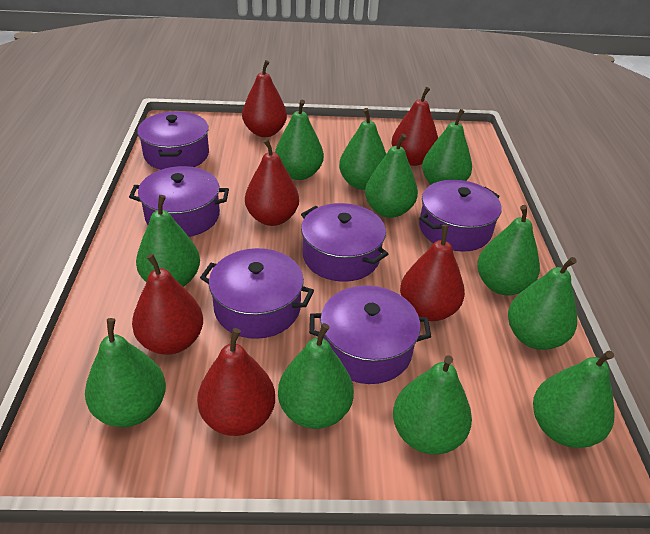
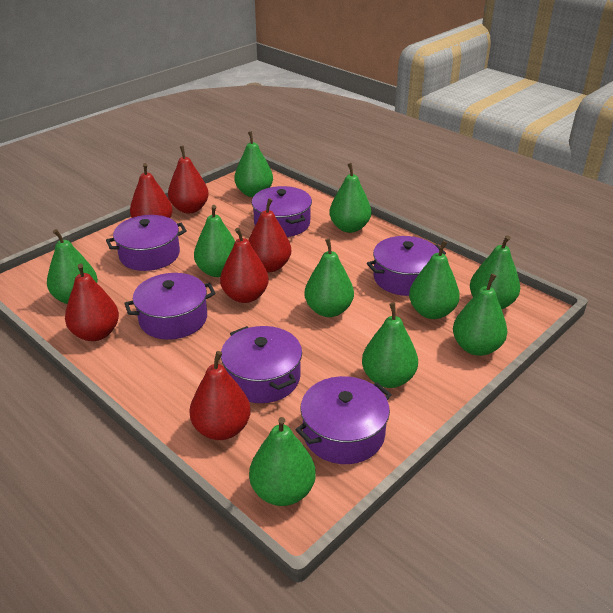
green pear: [85,318,166,427] [136,195,200,287] [275,100,324,180] [278,323,354,429] [339,108,386,190] [365,134,418,218] [393,355,472,454] [422,109,472,184] [477,205,540,295] [508,257,577,350] [533,351,615,448] = 11 -> [47,229,98,304] [194,205,235,277] [234,131,273,197] [249,417,316,506] [305,239,354,317] [329,163,371,233] [362,303,418,388] [409,241,460,319] [453,274,507,356] [470,235,520,309] = 10

